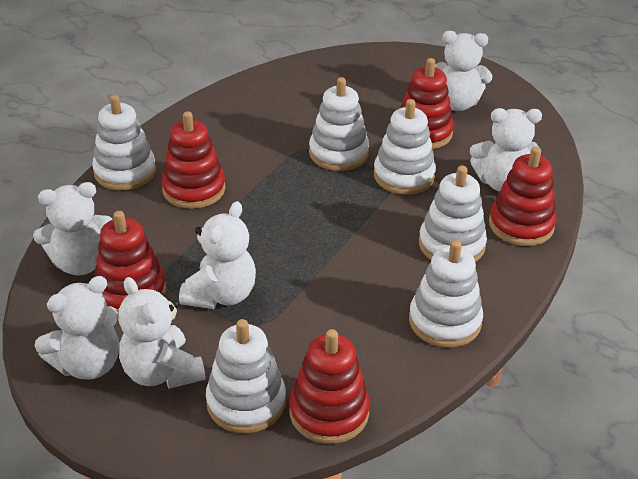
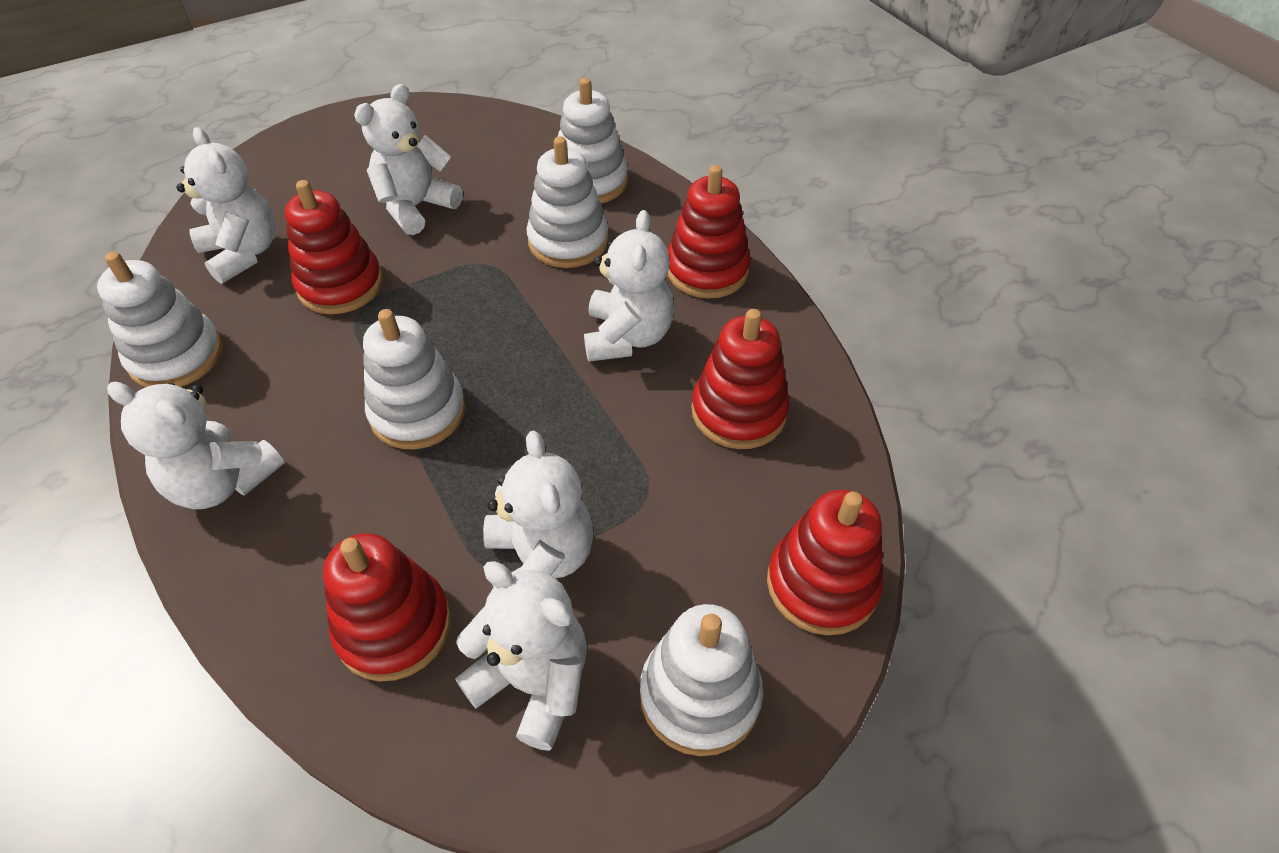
white stacking toy: [92,95,156,190] [206,319,286,434] [309,77,369,171] [374,99,436,195] [409,240,483,348] [419,166,487,262] = 6 -> [97,252,223,387] [363,309,466,449] [526,136,609,268] [558,78,628,203] [640,604,763,756] = 5

